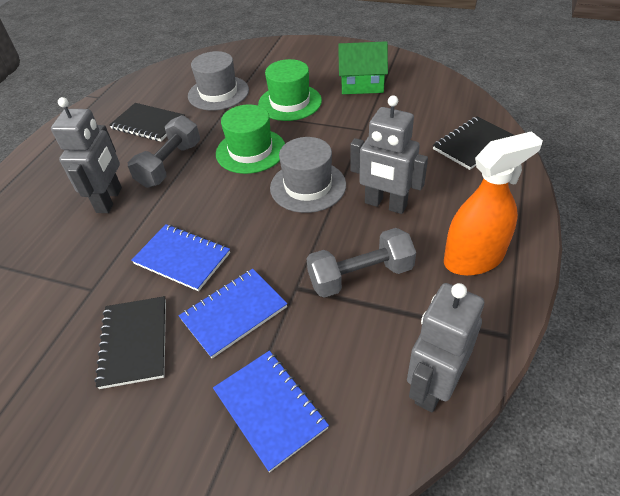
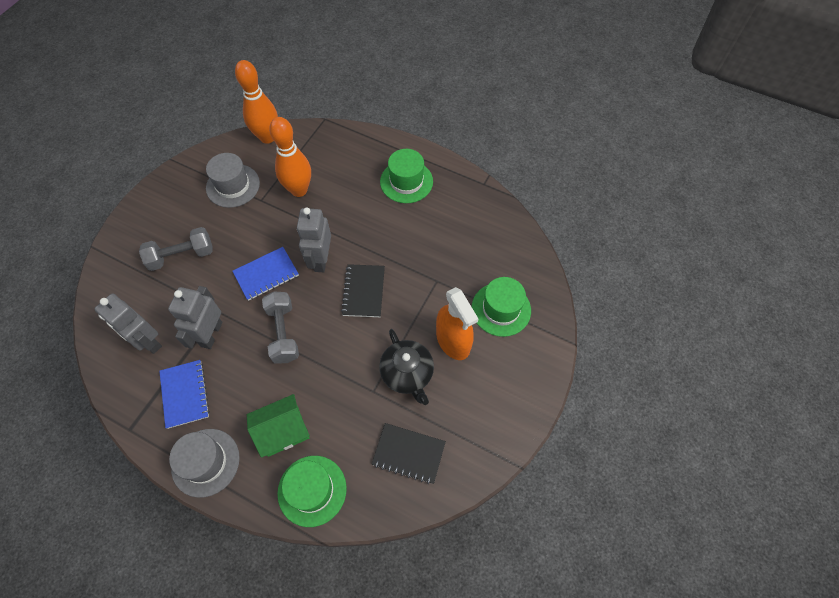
black notebook: [94,296,166,389] [109,103,185,142] [433,117,514,170] = 3 -> [341,264,385,317] [372,423,446,484] = 2
black teapot: none = 0 -> [379,329,434,405] = 1
blue notebook: [131,224,230,291] [179,269,287,358] [213,351,329,472] = 3 -> [159,360,210,429] [232,247,299,301] = 2
green hat: [216,104,285,174] [258,59,322,121] = 2 -> [277,456,347,527] [380,149,433,203] [472,277,531,337] = 3
orange bowling pin: none = 0 -> [235,60,278,144] [269,117,311,197] = 2

